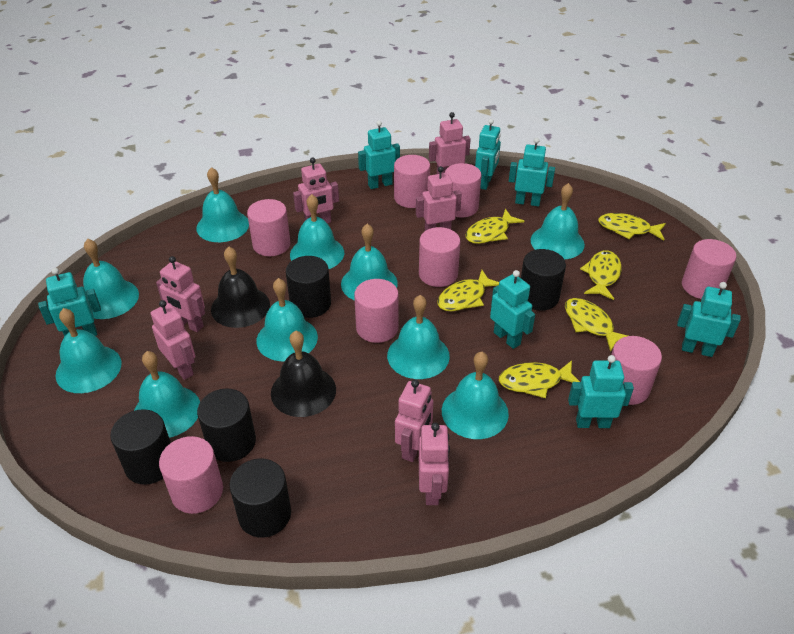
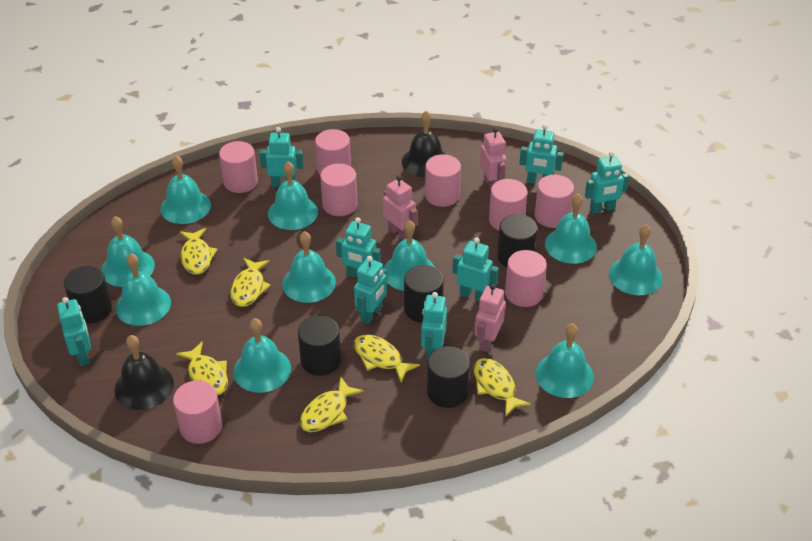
pink robot: [151,300,195,380] [156,256,205,332] [293,158,339,224] [395,380,433,462] [416,166,462,231] [419,423,450,505] [429,112,471,174] = 7 -> [383,175,418,240] [475,284,506,352] [480,127,507,191] = 3
turquoise robot: [38,268,101,337] [358,121,400,189] [475,119,501,190] [490,270,535,349] [509,138,555,206] [568,355,634,428] [677,282,741,357] = 7 -> [57,297,91,366] [260,127,303,187] [336,218,381,278] [354,256,387,324] [421,292,447,360] [452,237,499,301] [519,124,563,184] [585,151,629,214] = 8

